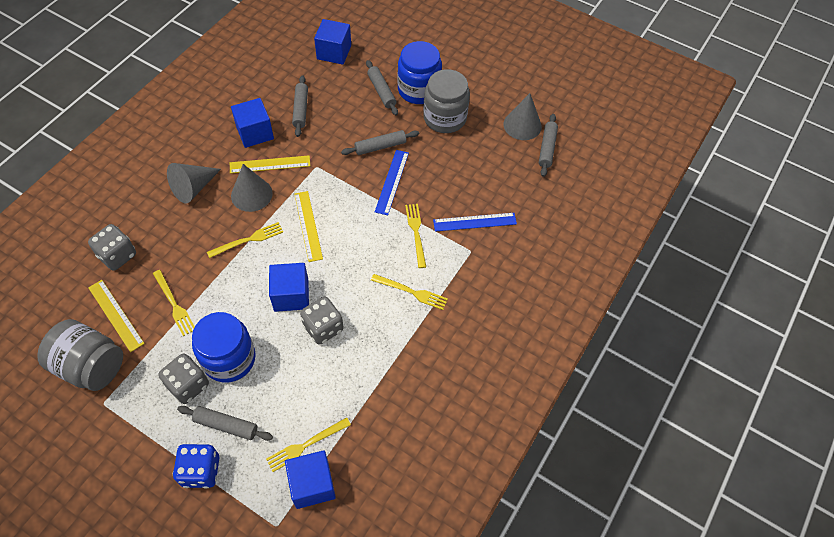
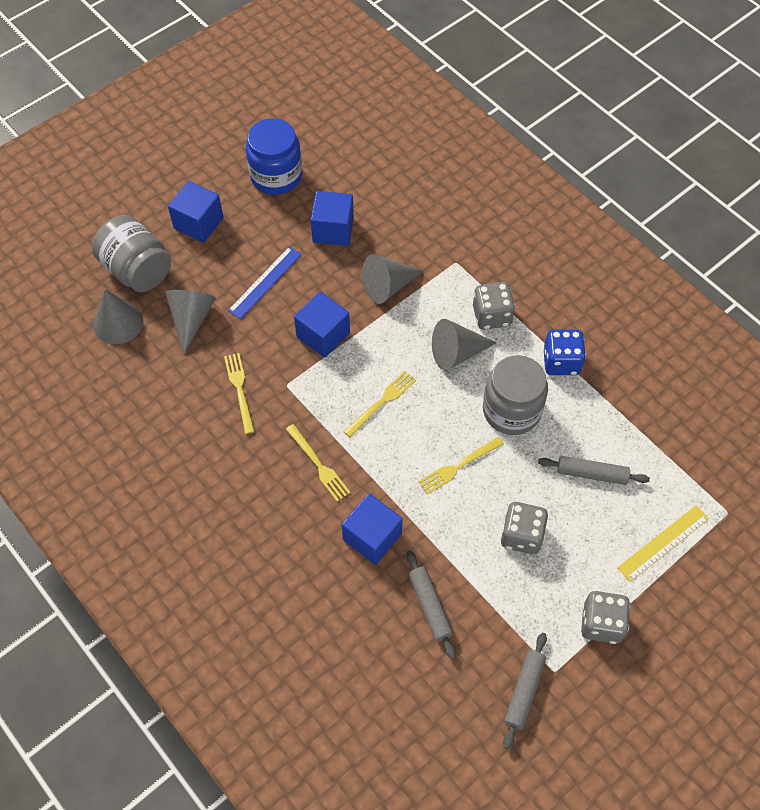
blue jar: [192,312,256,383] [398,41,442,104] = 2 -> [246,118,302,195] = 1
blue ruler: [375,150,409,215] [433,213,517,232] = 2 -> [228,247,302,319] = 1
grey cone: [167,163,221,204] [231,164,273,212] [504,93,542,140] = 3 -> [93,289,143,344] [165,290,216,355] [362,254,423,304] [432,319,497,370] = 4
grey rolling pin: [177,406,273,441] [292,75,308,137] [341,130,419,155] [366,60,398,115] [539,114,558,177] = 5 -> [407,550,456,659] [503,633,547,749] [538,456,650,485] = 3
yellow fork: [153,270,195,336] [207,222,283,258] [266,417,351,472] [371,274,448,310] [405,204,426,268] = 5 -> [224,353,255,434] [286,424,350,501] [344,371,416,438] [418,437,504,494] = 4
yellow ruler: [88,280,145,352] [230,155,310,174] [294,191,323,262] = 3 -> [617,505,709,582] = 1

